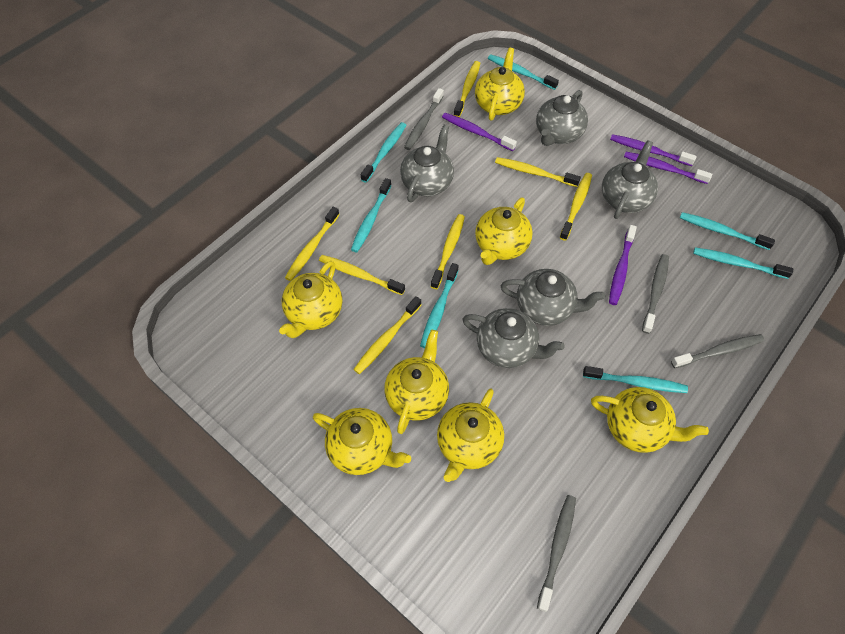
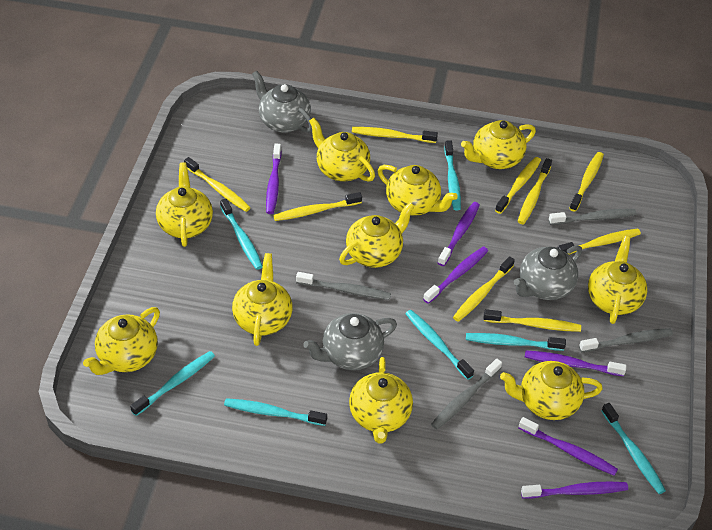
grey teapot: [400,125,454,202] [462,308,565,368] [501,269,605,326] [536,90,588,146] [602,140,658,219] = 5 -> [252,71,312,133] [304,313,397,370] [514,245,582,300] = 3
purple toothbrush: [442,113,517,151] [609,225,637,305] [610,134,697,166] [624,152,712,184] = 4 -> [266,144,281,214] [423,246,488,304] [438,202,480,266] [519,417,618,476] [521,482,628,499] [525,350,627,376] = 6
yellow teapot: [279,261,343,338] [313,408,411,475] [384,330,449,434] [437,389,504,482] [475,48,525,121] [475,197,533,265] [591,387,709,453] = 7 -> [83,307,160,375] [156,162,213,247] [232,253,292,346] [309,118,375,182] [339,202,415,268] [349,357,413,444] [378,165,458,216] [461,120,536,169] [500,361,602,420] [588,236,647,324] = 10
yellow toothbrush: [285,207,340,281] [319,255,405,295] [353,296,422,374] [431,214,465,289] [454,61,480,117] [495,157,581,187] [560,173,592,241] = 7 -> [184,157,251,212] [273,192,362,221] [352,127,438,143] [453,256,515,322] [483,309,581,332] [495,157,541,214] [518,158,552,224] [558,228,641,255] [569,152,604,212] = 9

